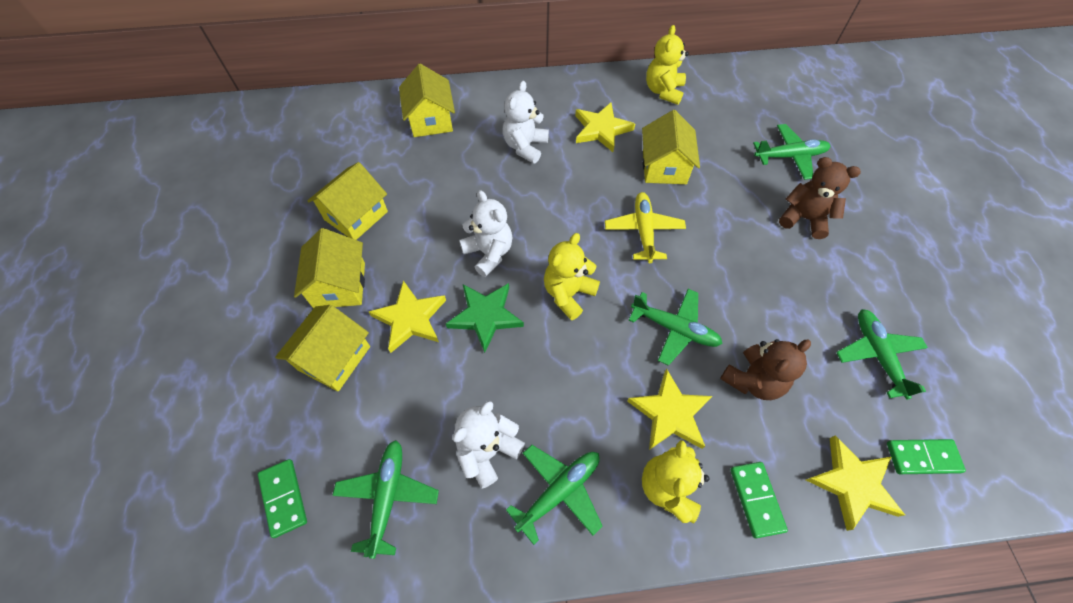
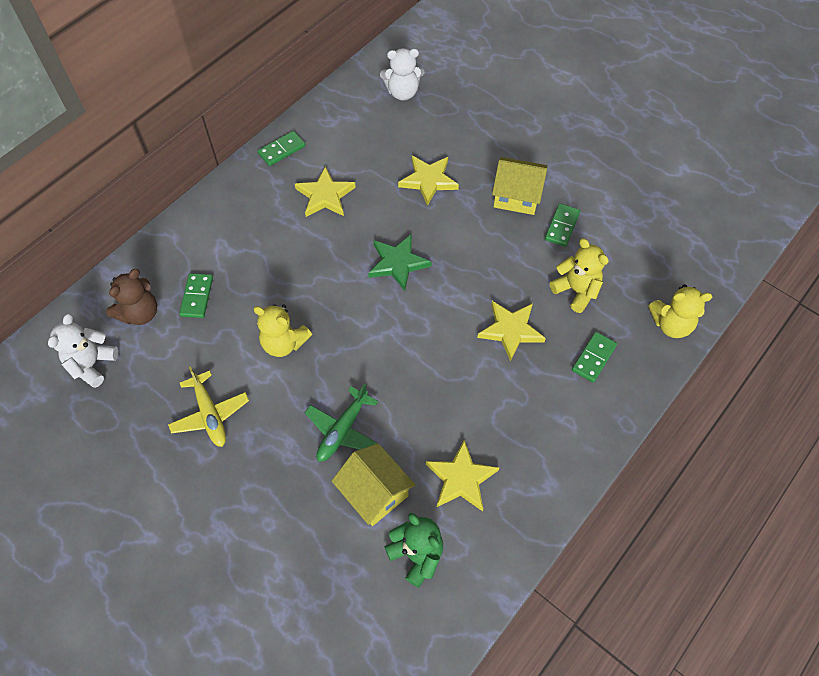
brown teddy bear: [720,339,811,400] [779,157,861,239] = 2 -> [106,269,157,325] = 1
green domino: [258,459,307,538] [730,462,788,538] [887,439,966,474] = 3 -> [179,273,213,318] [258,131,305,166] [545,203,580,247] [572,332,617,383] = 4
green plane: [332,440,439,559] [506,445,602,545] [629,289,723,366] [753,124,830,180] [836,309,928,400] = 5 -> [305,383,378,462] = 1
green teddy bear: none = 0 -> [384,513,443,588] = 1
white teddy bear: [452,401,525,488] [459,190,513,277] [503,81,549,164] = 3 -> [48,313,119,388] [380,48,424,101] = 2
yellow house: [275,305,370,391] [294,228,365,309] [307,162,388,240] [399,64,455,137] [642,110,700,184] = 5 -> [332,443,415,526] [492,157,547,215] = 2

